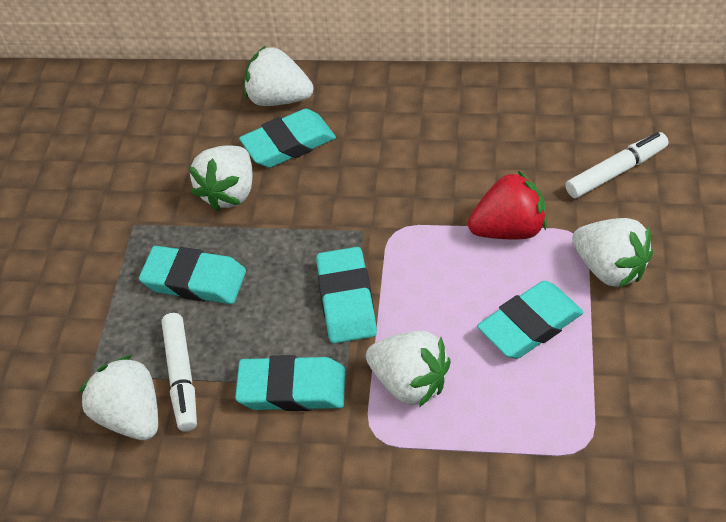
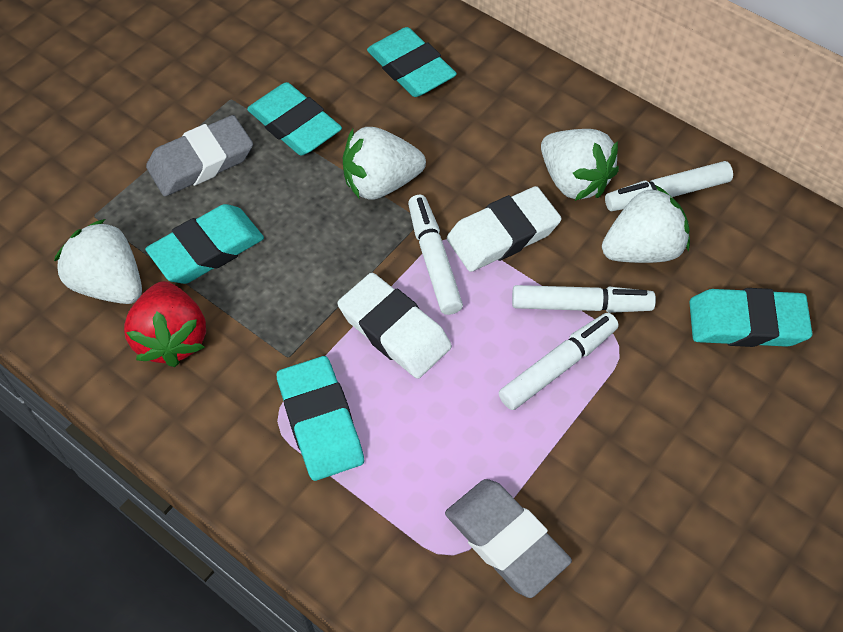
grey eraser: none = 0 -> [146,115,253,196] [445,479,572,598] = 2
white eraser: none = 0 -> [337,273,452,379] [447,186,561,272] = 2
white marker: [162,313,197,432] [565,132,668,198] = 2 -> [408,195,463,315] [499,313,619,410] [512,285,656,313] [605,161,733,211] = 4
white strawberry: [79,355,158,440] [189,145,253,211] [244,46,314,106] [366,331,451,407] [572,218,653,289] = 5 -> [54,219,142,304] [343,127,426,200] [541,129,619,201] [602,185,690,263] = 4

